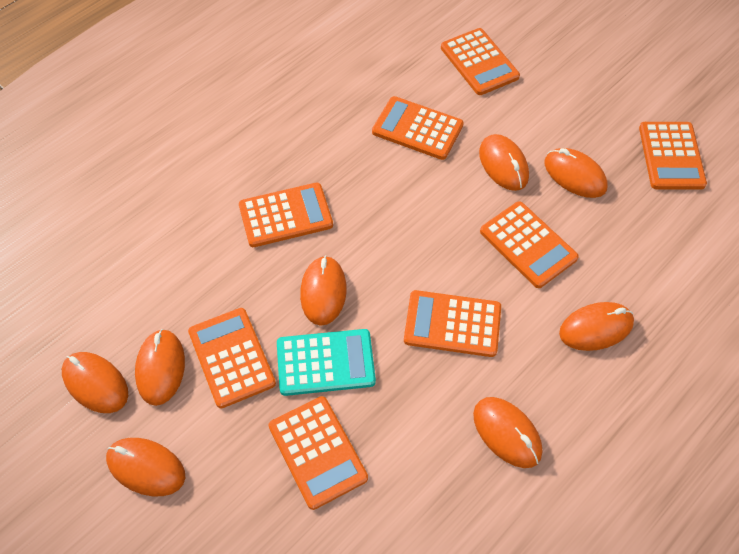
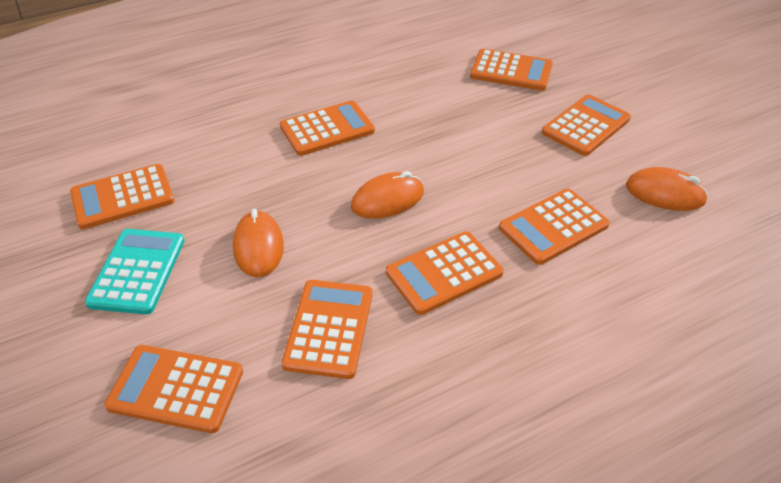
orange mouse: [62,352,128,413] [106,438,185,496] [135,329,185,406] [300,255,347,326] [473,397,542,468] [479,134,529,191] [544,148,607,198] [559,302,634,351] = 8 -> [233,209,284,277] [351,171,424,219] [626,167,708,211] = 3

